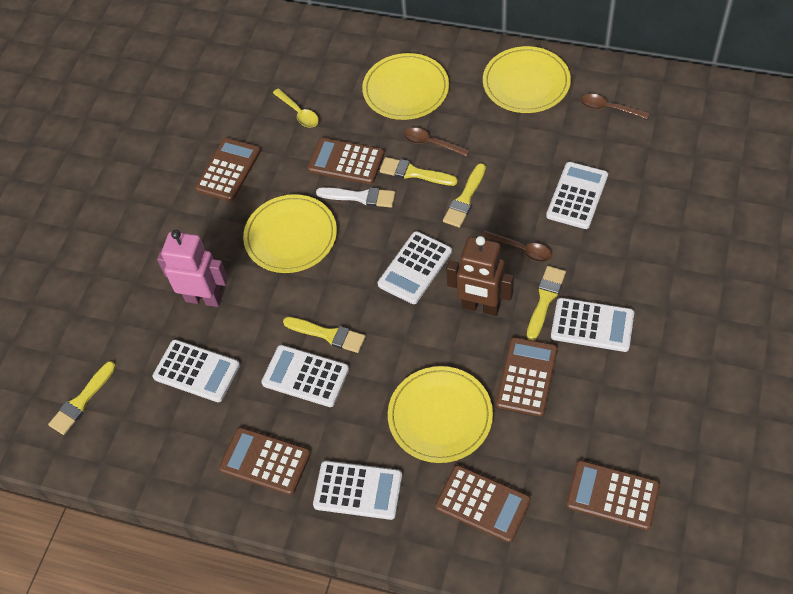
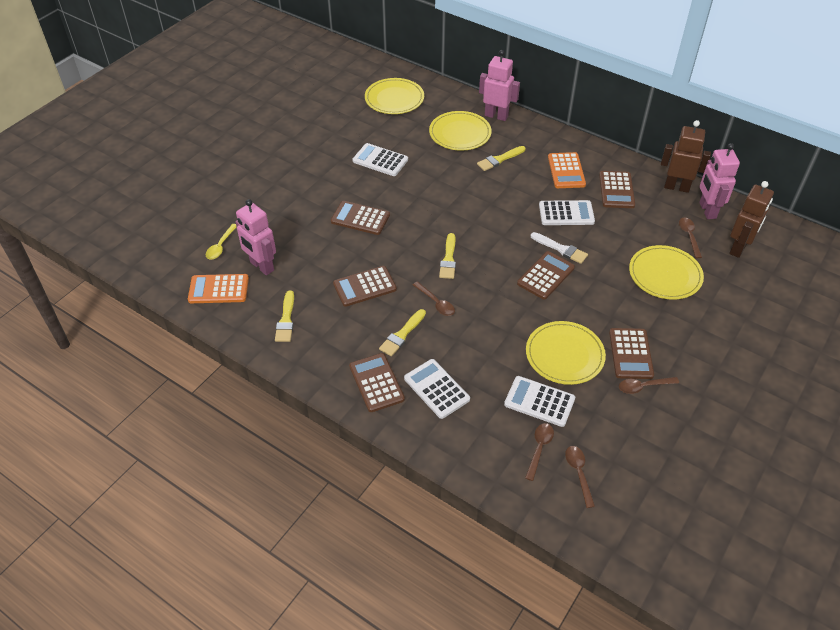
brown robot: [446,236,514,316] = 1 -> [661,120,711,193] [730,181,774,258] = 2
brown spoon: [404,128,470,156] [482,230,552,262] [581,94,649,119] = 3 -> [413,281,455,316] [525,423,554,481] [565,446,595,508] [619,377,679,394] [679,217,702,258] = 5
orange calculator: none = 0 -> [188,274,249,303] [548,152,586,188] = 2
pink robot: [157,230,228,307] = 1 -> [235,199,276,275] [479,50,520,121] [699,143,740,219] = 3
white calculator: [152,339,240,402] [261,345,349,407] [313,461,402,520] [378,231,452,304] [546,162,608,229] [551,298,634,352] = 6 -> [352,143,408,176] [404,359,470,419] [504,376,575,427] [539,200,595,225] = 4
yellow brush: [48,361,116,435] [283,317,366,353] [380,157,458,186] [443,163,486,228] [527,266,566,340] = 5 -> [275,290,294,342] [379,309,426,356] [439,233,456,279] [477,146,525,171] = 4

